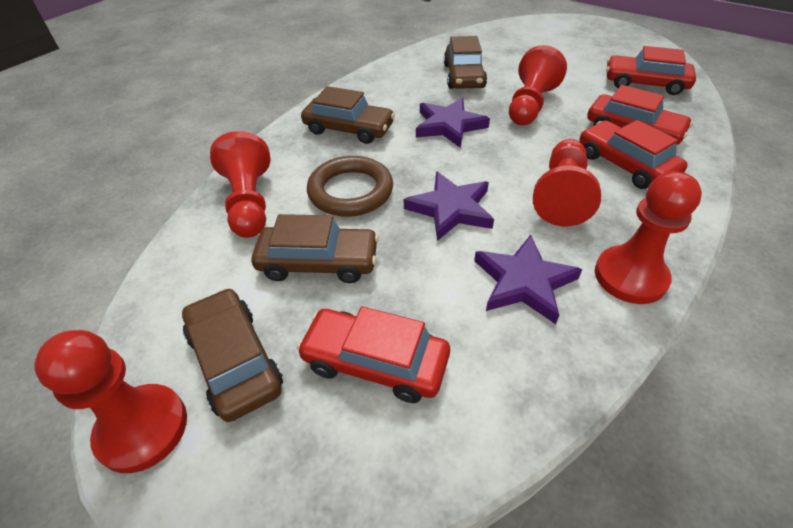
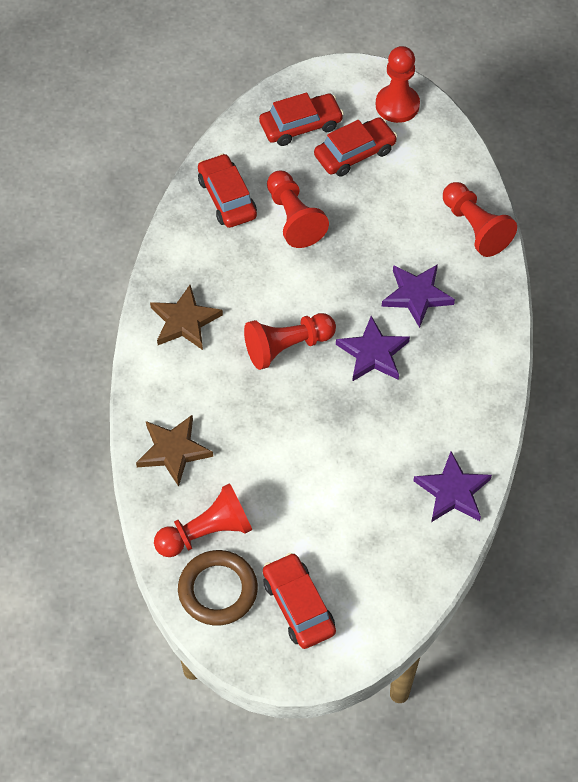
brown car: [182,288,283,422] [252,214,379,283] [301,86,395,144] [444,36,487,89] = 4 -> none = 0
brown star: none = 0 -> [136,415,213,487] [150,285,223,350] = 2

